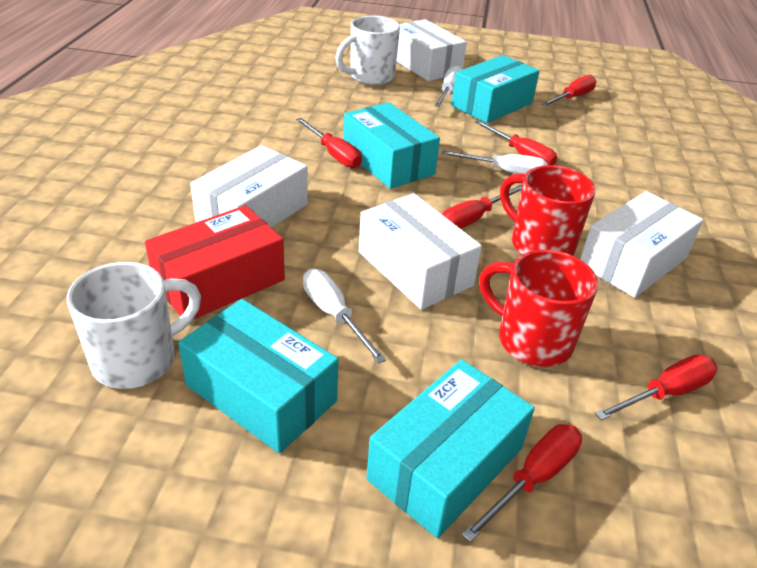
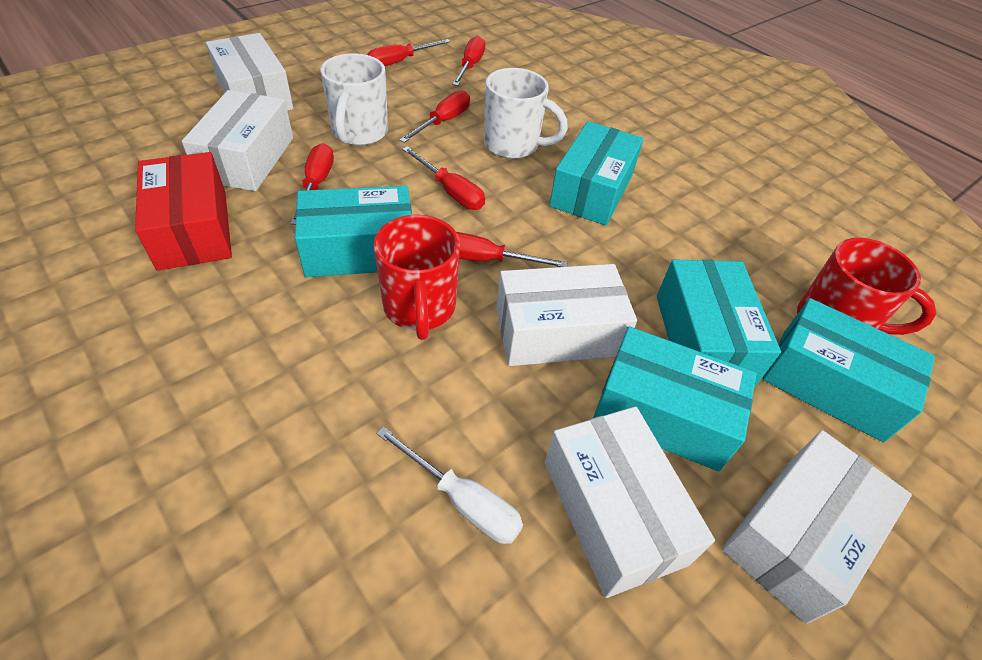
turquoise box: [178,299,338,453] [343,102,440,189] [366,360,535,538] [451,55,540,123] = 4 -> [295,186,412,277] [549,121,644,226] [593,326,756,471] [657,259,781,386] [763,298,935,442] = 5
white box: [190,145,308,228] [359,193,482,310] [397,19,467,81] [580,191,704,298] = 4 -> [182,90,293,191] [206,33,293,111] [496,264,637,366] [544,407,715,598] [722,430,912,624] = 5
white screwdriver: [303,269,386,364] [434,65,463,107] [441,150,548,174] = 3 -> [376,426,523,544] = 1

